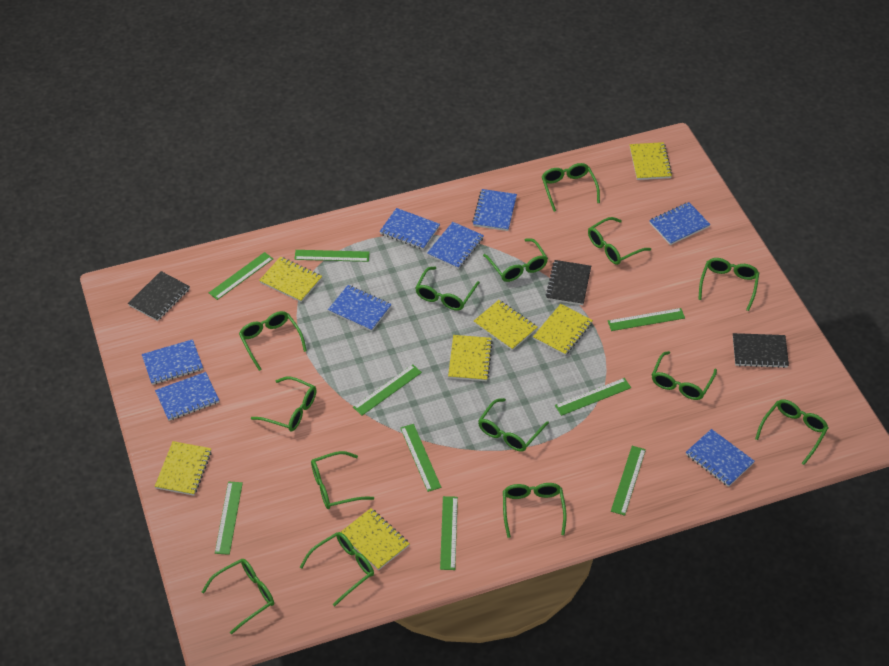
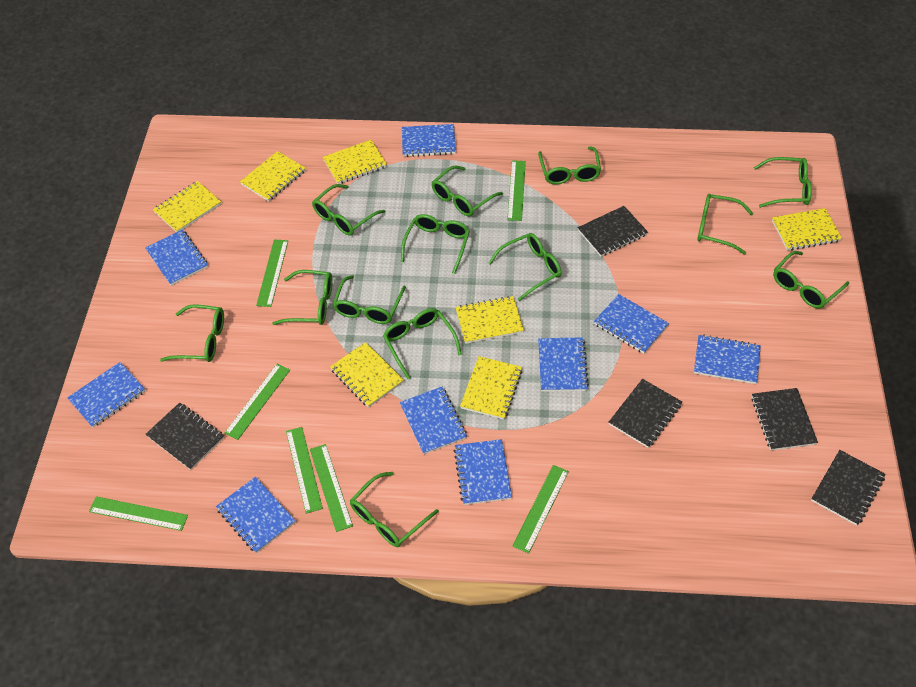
black notebook: [128,271,190,321] [546,260,591,305] [733,333,789,368] = 3 -> [145,403,224,470] [578,206,648,257] [609,379,682,448] [751,388,818,450] [811,450,886,526] = 5
blue notebook: [142,339,203,385] [155,372,219,421] [328,285,392,332] [380,208,440,250] [427,222,484,269] [472,189,517,231] [649,202,711,245] [686,429,755,487] = 8 -> [67,362,145,428] [145,229,208,286] [216,477,295,553] [400,387,467,454] [402,124,456,157] [454,439,512,505] [538,337,589,392] [594,294,669,354] [694,334,761,384] = 9
green glasses: [202,559,274,634] [239,311,307,371] [251,377,317,431] [300,532,374,606] [311,451,374,509] [415,267,480,311] [478,398,549,452] [483,239,548,282] [503,483,567,538] [542,163,600,212] [588,217,651,265] [652,351,717,400] [698,258,759,311] [755,399,828,465] = 14 -> [160,305,224,362] [272,270,332,325] [312,184,385,236] [333,275,406,324] [350,472,439,547] [383,308,462,379] [401,214,470,274] [431,166,503,216] [489,233,561,301] [538,147,601,185] [697,194,753,255] [754,157,812,208] [773,251,849,308] = 13
green ruler: [209,252,273,300] [215,481,243,555] [294,250,370,262] [353,364,422,416] [400,424,441,492] [440,496,458,570] [555,378,631,416] [608,308,685,331] [611,446,646,516] = 9 -> [89,496,188,531] [224,364,290,440] [256,239,288,307] [286,427,323,514] [310,444,353,532] [507,160,526,221] [513,465,569,554] = 7

